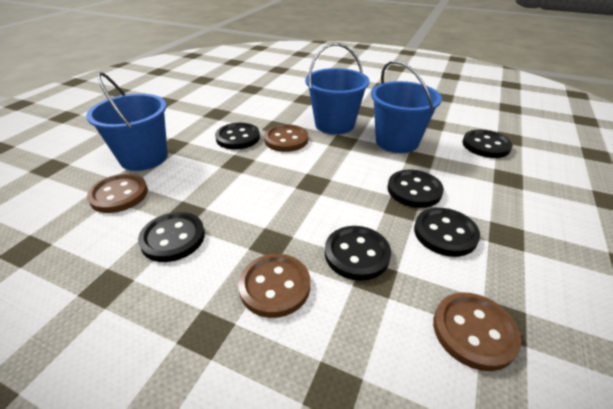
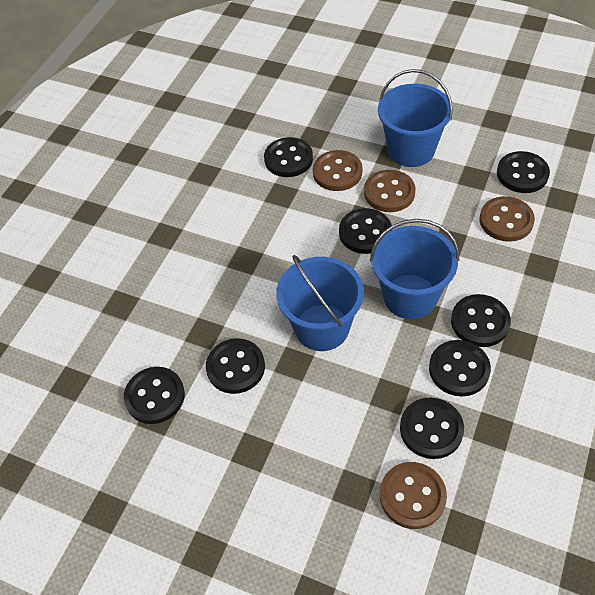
black button: [138,212,205,262] [215,123,260,150] [325,226,391,281] [388,170,444,208] [414,208,480,257] [462,129,513,158] = 6 -> [124,367,185,424] [206,338,265,394] [264,137,313,177] [339,208,392,254] [400,398,464,459] [429,340,491,397] [451,294,511,347] [497,151,550,193] = 8

